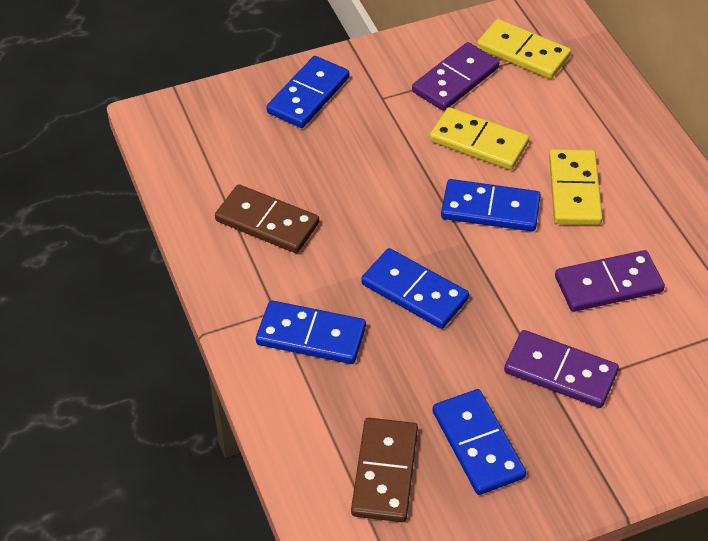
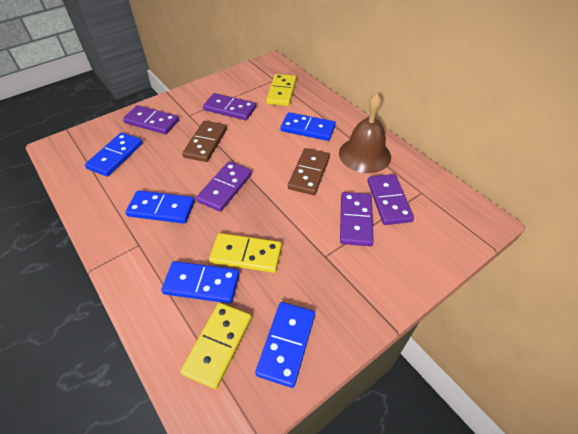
brown bell: none = 0 -> [339,93,391,173] = 1
purple domino: [412,42,500,111] [504,330,619,408] [555,250,665,312] = 3 -> [123,105,179,134] [196,161,252,212] [203,93,256,120] [340,192,374,246] [367,174,414,225] = 5

